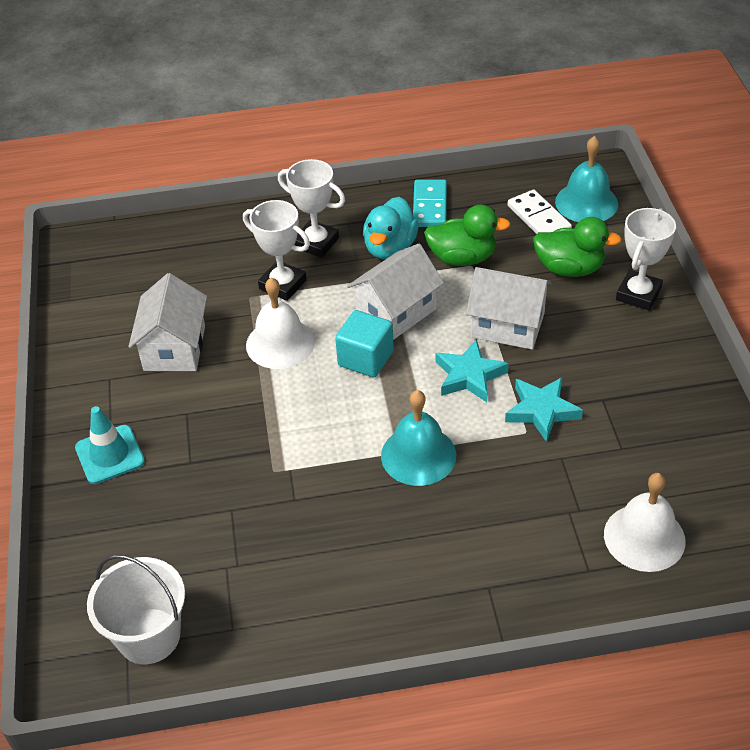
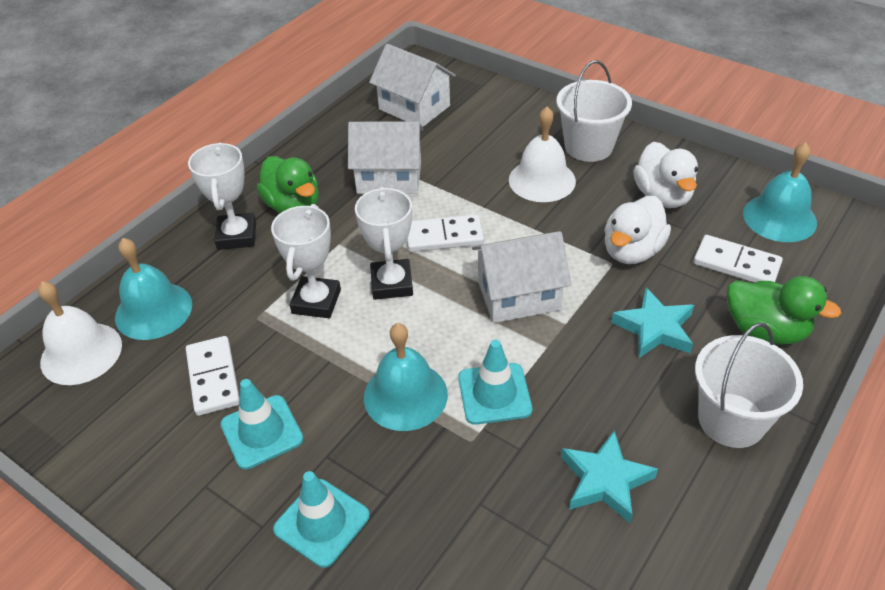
turquoise bell: [381,390,456,486] [555,136,618,222] = 2 -> [115,238,192,340] [364,323,448,431] [743,142,817,242] = 3
turquoise cube: [335,310,394,377] = 1 -> none = 0
turquoise domino: [413,180,447,227] = 1 -> none = 0
turquoise duck: [363,197,419,259] = 1 -> none = 0
turquoise traffic cone: [75,406,145,484] = 1 -> [220,379,303,470] [273,471,370,568] [458,340,532,425] = 3
white bucket: [87,554,185,664] = 1 -> [556,60,632,162] [695,323,803,448] = 2
white domino: [508,190,572,234] = 1 -> [186,336,240,416] [407,214,484,252] [694,235,783,283] = 3
white duck: none = 0 -> [604,196,671,264] [633,142,698,208] = 2

